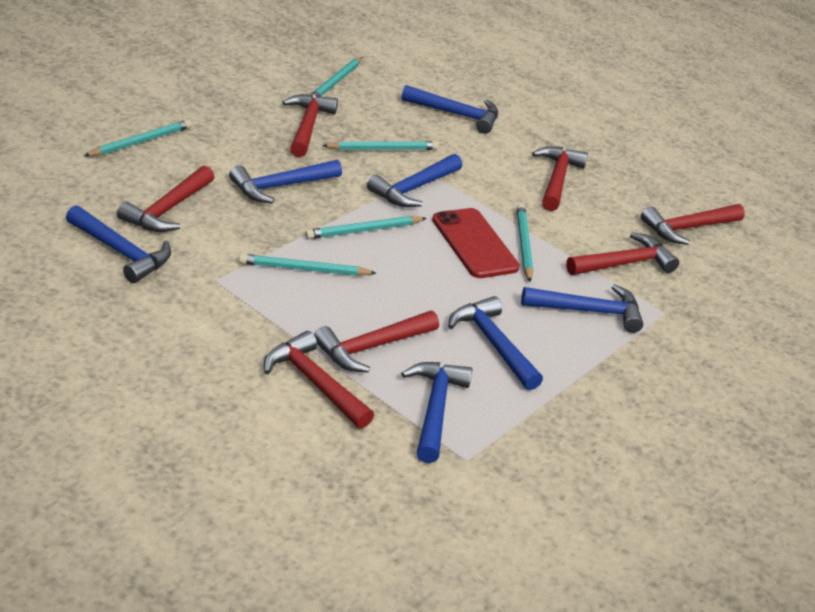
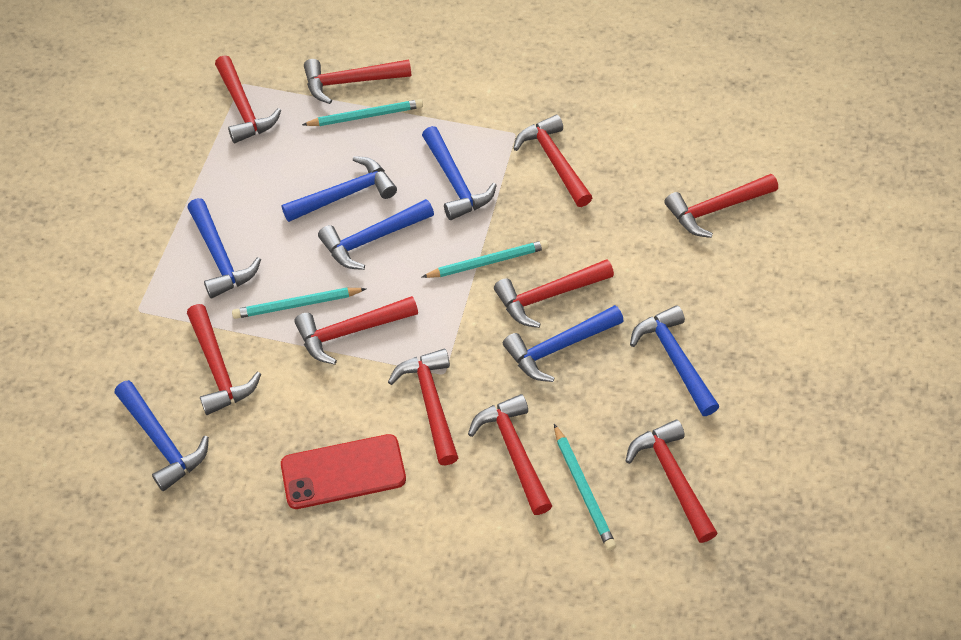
red hammer: [117,166,214,232] [264,331,374,429] [282,94,338,157] [314,311,439,373] [532,146,588,211] [566,232,679,275] [641,204,745,245] = 7 -> [187,304,261,415] [215,55,281,143] [294,296,418,365] [304,59,411,104] [388,349,458,465] [468,394,552,515] [494,259,614,328] [513,115,592,207] [626,420,718,543] [664,174,778,238] = 10
turquoise pencil: [84,119,192,156] [239,254,376,276] [305,216,427,239] [311,57,363,98] [322,141,439,150] [517,204,533,282] = 6 -> [232,288,366,319] [302,99,423,126] [422,240,548,278] [554,424,616,550] = 4

